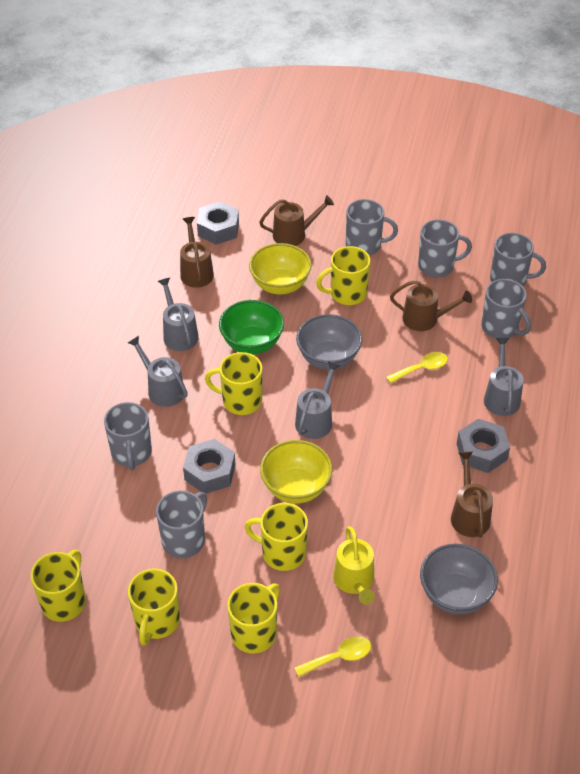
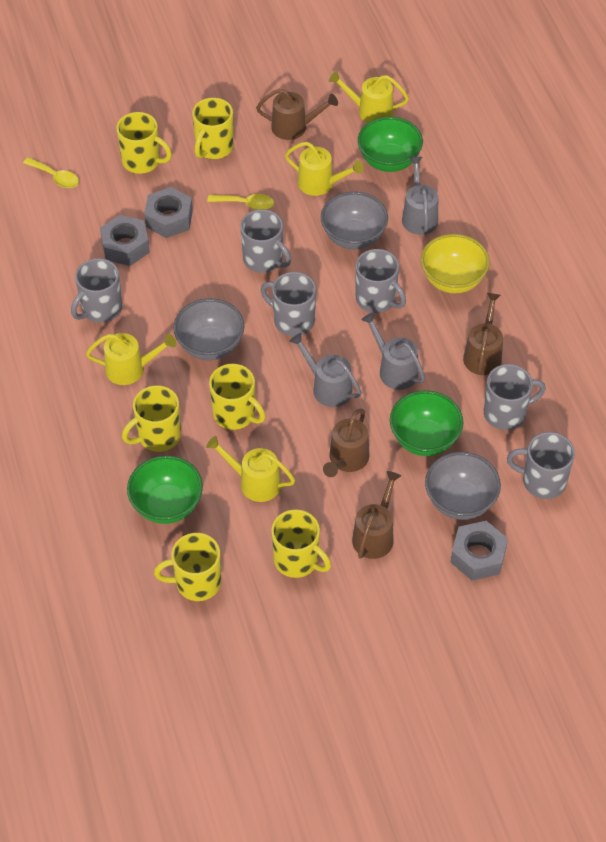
green bowl: [219,300,284,354] = 1 -> [127,456,203,524] [358,117,423,172] [390,390,464,456] = 3
grey bowl: [296,314,362,370] [420,544,498,614] = 2 -> [174,298,244,360] [321,192,388,250] [425,452,501,520] = 3
grey watering can: [128,336,188,407] [158,278,199,351] [295,361,341,439] [484,338,524,416] = 4 -> [289,333,362,407] [361,312,425,390] [402,157,438,235] = 3
yellow bowl: [249,243,312,295] [260,440,332,504] = 2 -> [421,234,490,293] = 1
yellow watering can: [333,526,375,605] = 1 -> [86,333,176,385] [206,436,295,502] [285,142,363,196] [329,71,409,123] = 4

